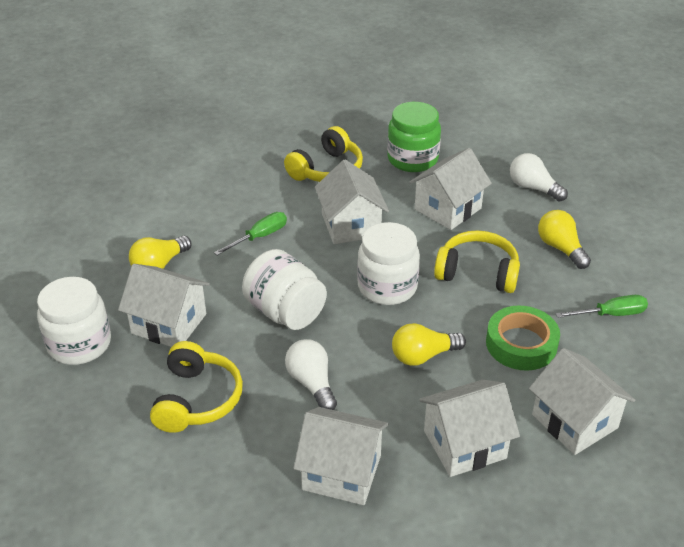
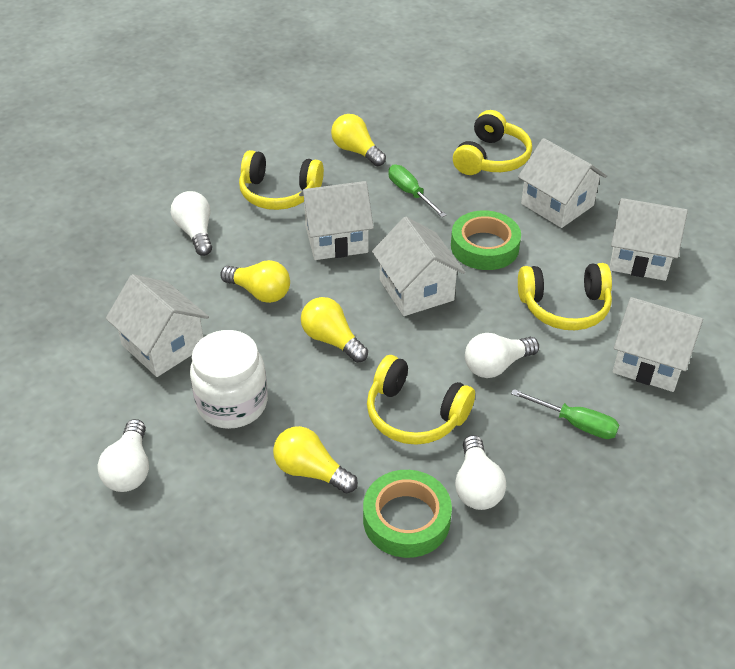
green jar: [387,102,441,172] = 1 -> none = 0
green tape: [486,305,560,371] = 1 -> [363,470,452,558] [451,210,521,270] = 2
white jar: [37,277,111,365] [242,249,327,330] [357,222,420,305] = 3 -> [190,330,268,429] = 1
white light bulb: [285,339,337,410] [510,153,568,202] = 2 -> [97,419,149,492] [171,191,212,256] [455,435,506,510] [465,333,539,378] = 4
yellow headphones: [150,341,243,433] [284,126,363,182] [434,230,520,293] = 3 -> [239,150,324,210] [367,355,475,445] [453,110,532,175] [518,263,612,330] = 4
yellow light bulb: [129,236,191,269] [392,323,466,366] [538,210,591,269] = 3 -> [220,260,290,303] [273,426,358,493] [301,297,368,363] [331,114,386,166] = 4

